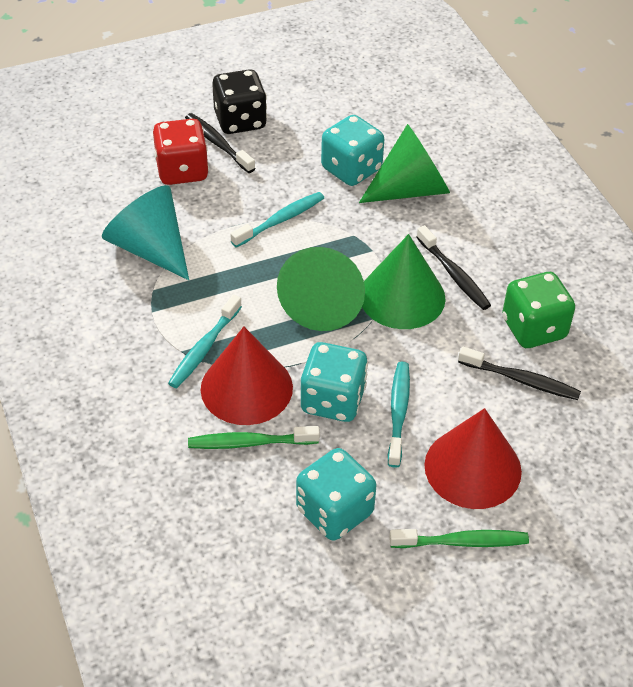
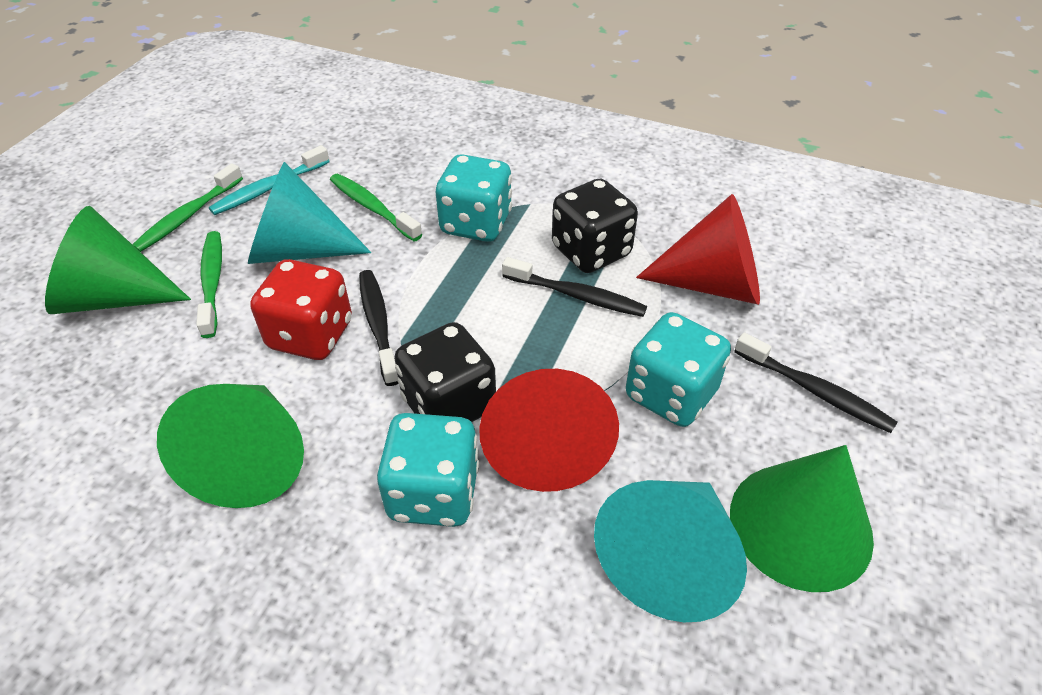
black dice: [212,69,267,134] = 1 -> [394,322,496,422] [552,179,638,273] = 2
green dice: [502,272,575,348] = 1 -> none = 0
green toothbrush: [188,426,320,449] [389,529,529,548] = 2 -> [132,163,243,252] [196,231,222,338] [330,174,422,241] = 3
turquoise cone: [102,185,189,280] = 1 -> [248,162,371,264] [594,480,747,622] = 2
turquoise toothbrush: [168,295,242,388] [230,192,324,248] [388,362,410,468] = 3 -> [209,145,330,215] = 1

